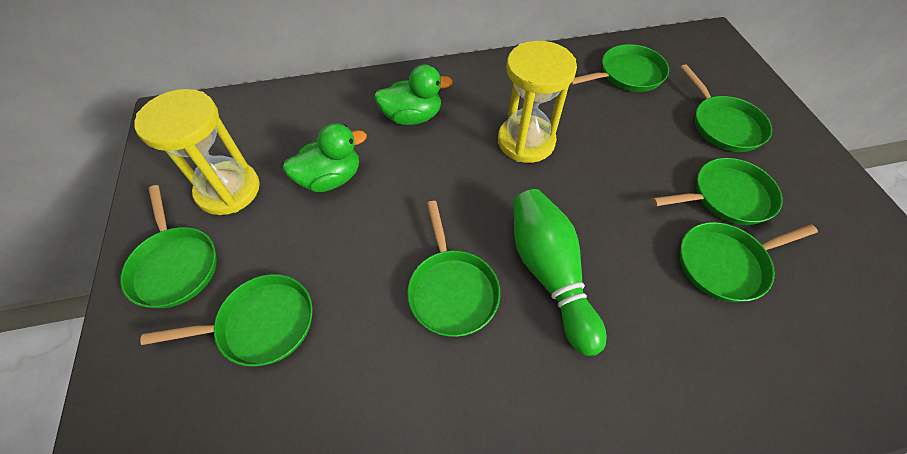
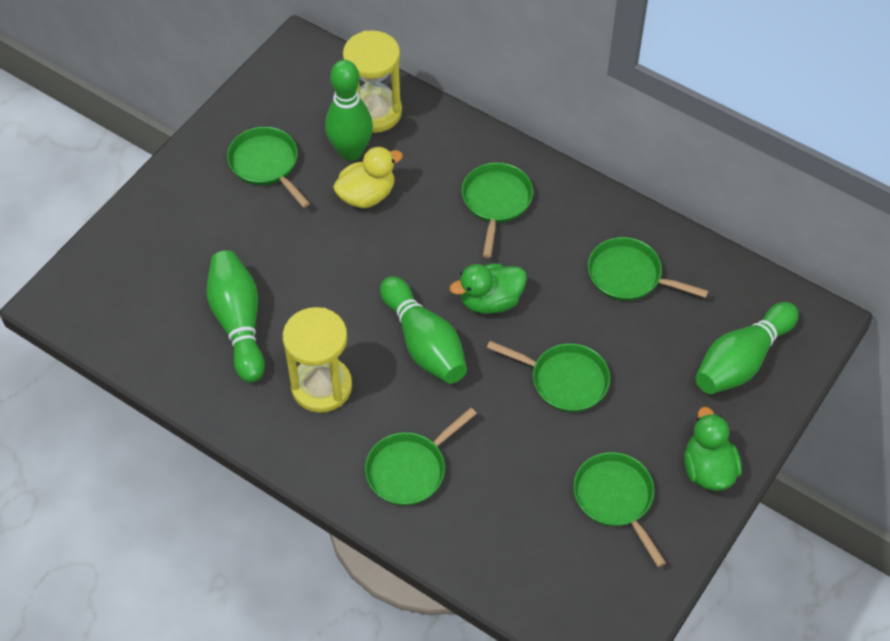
green bowling pin: [514,189,606,356] = 1 -> [207,250,265,383] [325,60,373,161] [380,276,467,384] [695,302,799,394] = 4
green pan: [120,185,217,308] [140,274,313,367] [407,201,500,337] [571,44,669,92] [652,158,783,225] [680,64,772,152] [680,222,818,302] = 7 -> [227,127,310,208] [365,408,477,506] [462,162,533,258] [487,341,610,412] [573,452,666,567] [588,237,708,301] = 6
yellow duck: none = 0 -> [333,147,403,208] = 1

